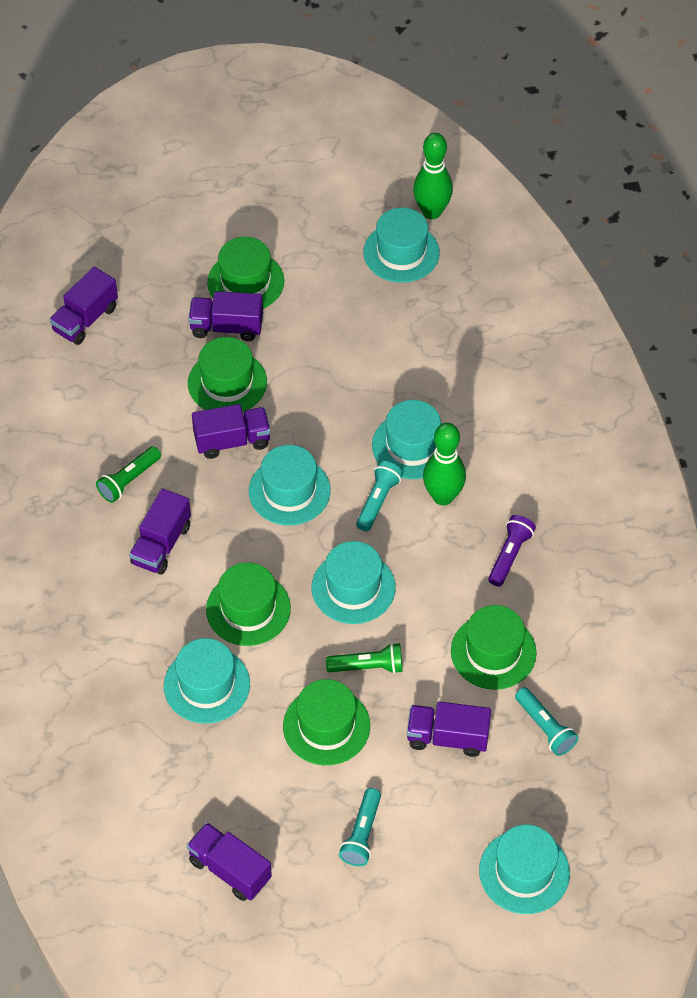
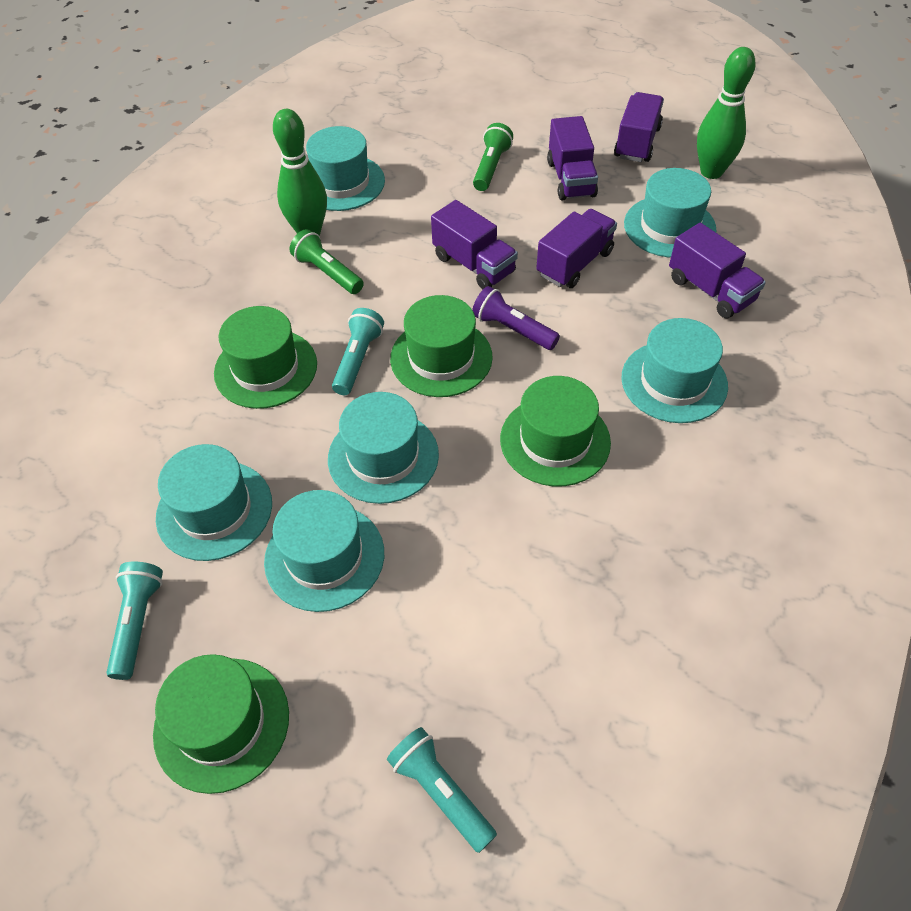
green hat: [188,337,267,412] [206,562,291,646] [207,237,284,309] [283,679,370,765] [451,605,537,690] = 5 -> [153,654,289,794] [214,306,317,409] [390,295,493,397] [500,376,611,486] = 4
purple truck: [49,267,118,345] [129,489,191,575] [187,822,272,901] [188,291,263,341] [192,404,271,459] [407,702,491,757] = 6 -> [431,200,518,289] [536,209,617,288] [547,116,598,200] [614,92,664,162] [669,223,766,318] = 5

